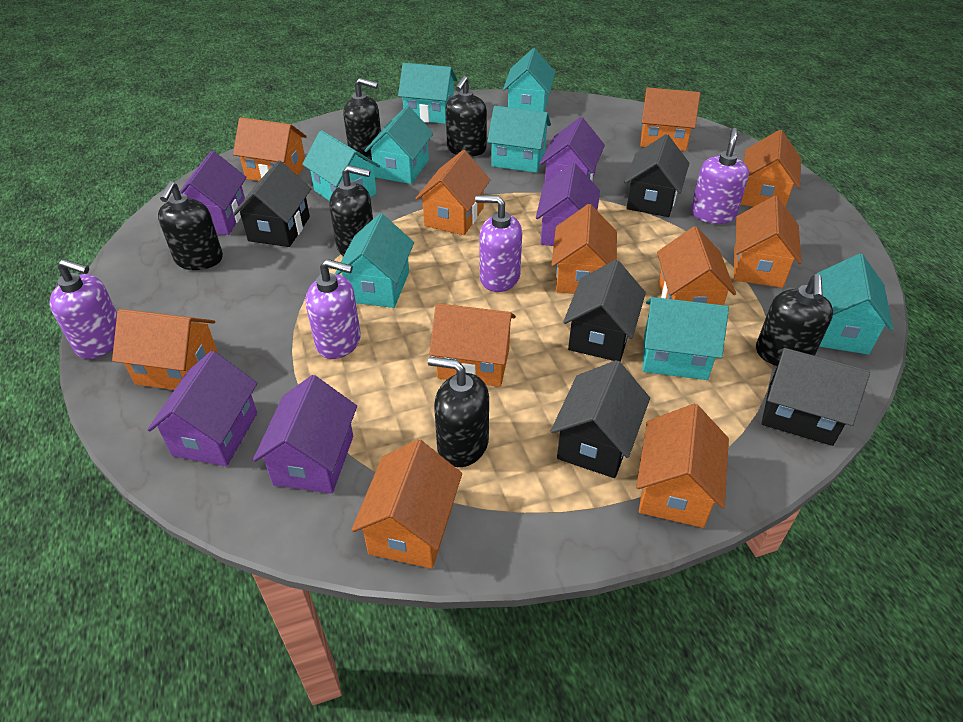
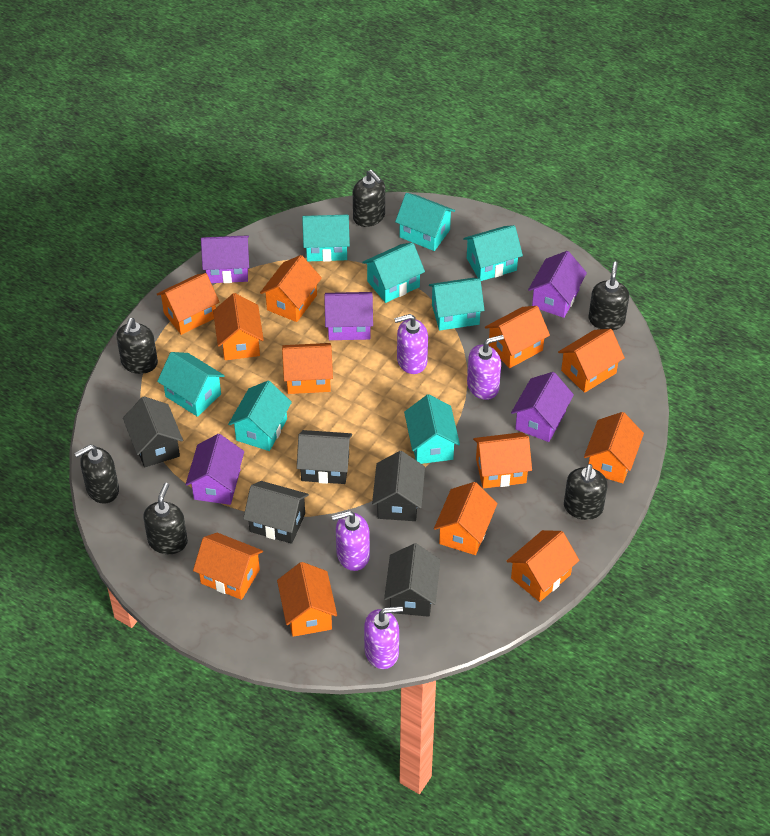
orange house: [112,309,218,390] [233,117,307,181] [351,439,462,569] [415,150,490,235] [429,303,516,387] [551,204,617,294] [636,404,729,528] [640,87,700,151] [657,226,736,305] [734,196,802,288] [741,130,801,207] = 11 -> [157,273,220,335] [193,533,263,600] [213,293,264,360] [260,255,322,322] [277,562,337,637] [282,343,333,394] [434,482,498,555] [473,432,532,488] [485,306,550,368] [507,530,579,602] [558,329,625,393] [584,412,644,483] = 12

